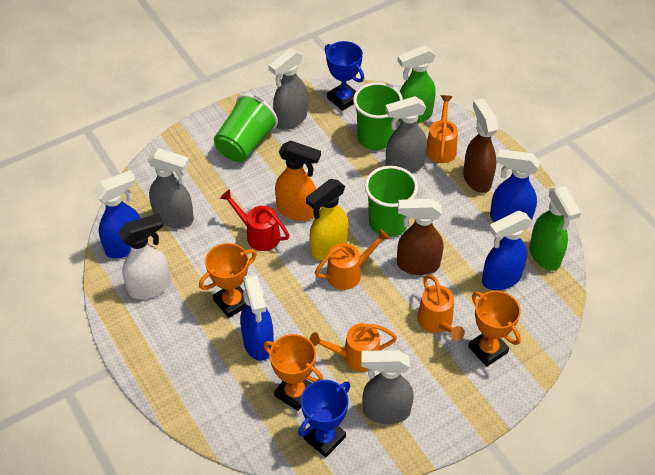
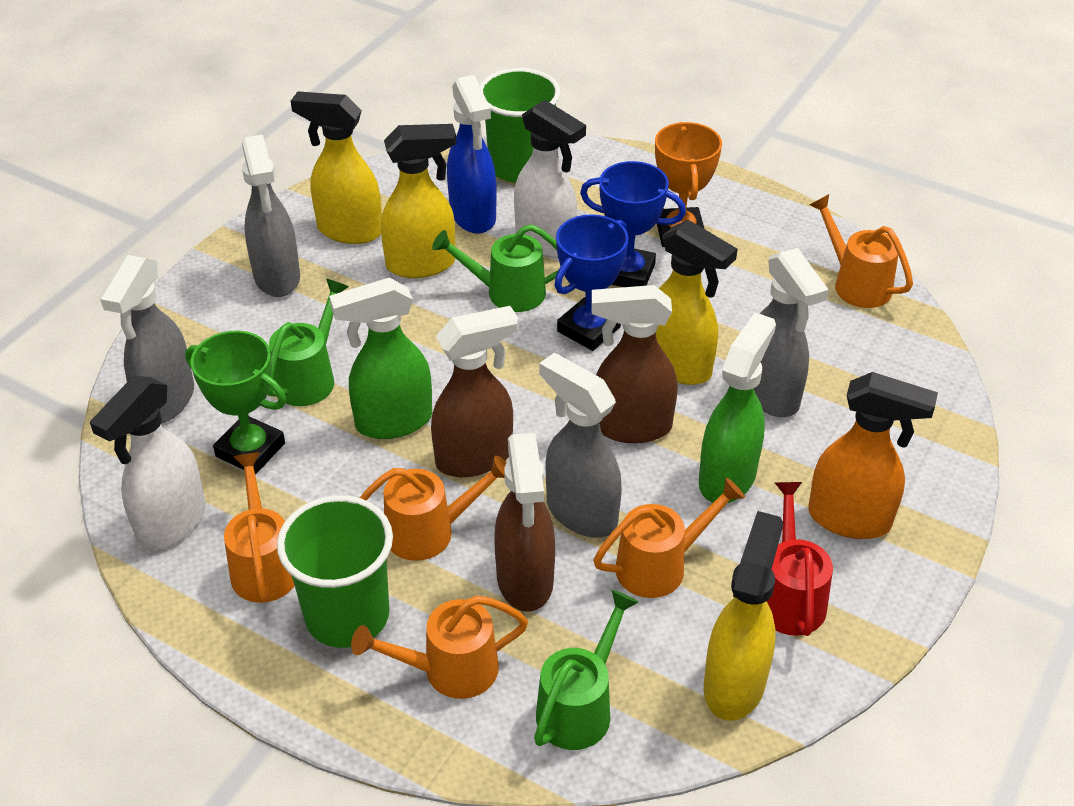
blue spray bottle: [93,170,141,258] [241,274,274,361] [482,211,532,290] [490,149,540,222] = 4 -> [447,75,497,234] = 1
brown spray bottle: [397,199,443,275] [463,99,499,193] = 2 -> [431,306,519,477] [494,433,555,612] [591,285,678,444] = 3
green cup: [214,94,278,162] [353,82,403,150] [365,166,418,237] = 3 -> [277,495,393,648] [479,68,560,183] = 2
green trophy: none = 0 -> [185,331,286,475] = 1
green watering can: none = 0 -> [268,279,349,406] [432,225,558,312] [534,590,638,750] = 3
orange trophy: [199,243,257,318] [264,334,324,411] [468,291,521,367] = 3 -> [655,122,722,247] = 1
orange watering can: [309,323,397,372] [315,229,390,290] [417,275,465,341] [426,95,458,163] = 4 -> [224,452,295,603] [351,595,528,699] [360,456,507,561] [593,478,745,598] [809,194,913,308] = 5
white spray bottle: [118,213,171,299] = 1 -> [90,376,206,550] [514,100,586,258] = 2
yellow spray bottle: [306,179,349,261] = 1 -> [291,91,382,244] [381,124,456,278] [656,220,737,385] [704,511,783,721] = 4

